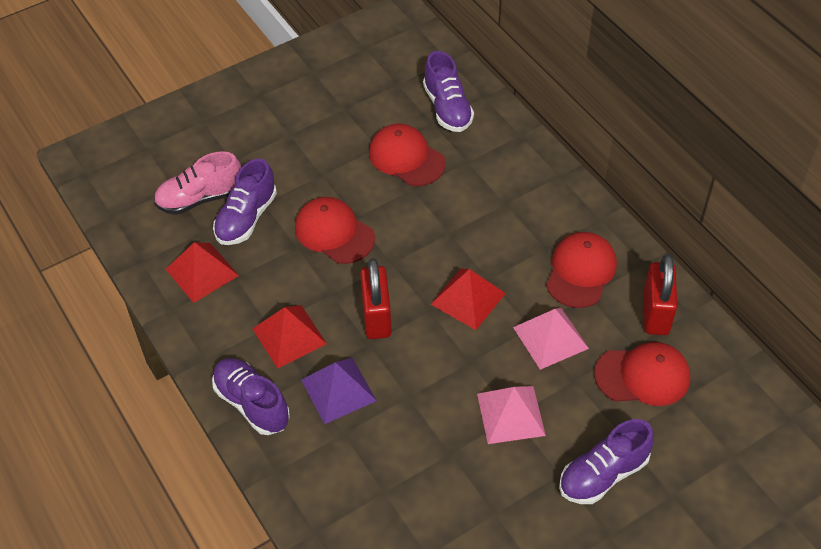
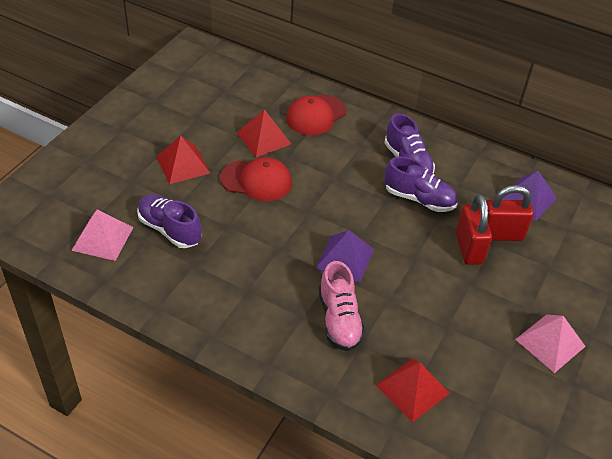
purple pyramid: [301,358,377,424] = 1 -> [316,230,374,282] [502,171,557,221] = 2
purple shoe: [212,358,290,435] [213,158,277,245] [423,51,474,132] [559,419,654,504] = 4 -> [137,194,202,248] [384,113,435,173] [384,157,458,212] = 3
red cap: [295,197,375,264] [369,123,446,186] [546,232,617,308] [594,342,690,406] = 4 -> [220,157,292,201] [286,94,346,135] = 2

